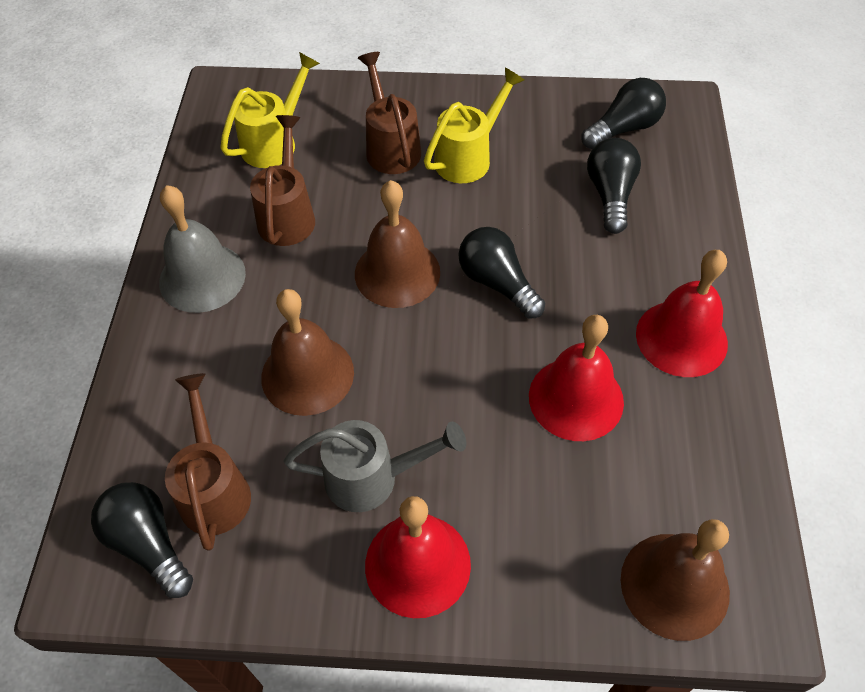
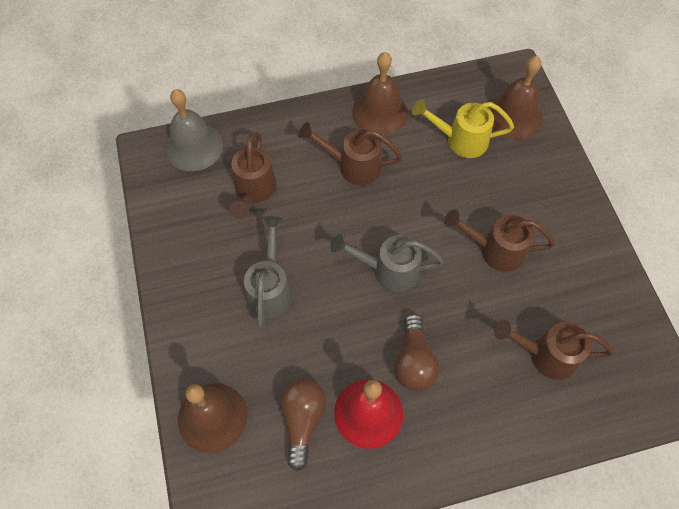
black light bulb: [91,482,193,598] [458,227,545,319] [581,78,666,149] [587,138,641,234] = 4 -> none = 0
brown light bulb: none = 0 -> [280,379,326,471] [395,313,440,391] = 2
brown watering can: [165,373,251,551] [250,115,315,246] [358,52,421,174] = 3 -> [230,132,277,219] [298,122,403,185] [444,209,555,272] [494,320,613,380] = 4
grey watering can: [284,420,466,512] = 1 -> [244,216,292,328] [330,234,444,292] = 2
red bell: [365,496,471,618] [529,315,624,441] [636,250,728,377] = 3 -> [334,379,403,449] = 1
yellow watering can: [220,52,320,168] [424,68,524,183] = 2 -> [412,99,514,158] = 1

